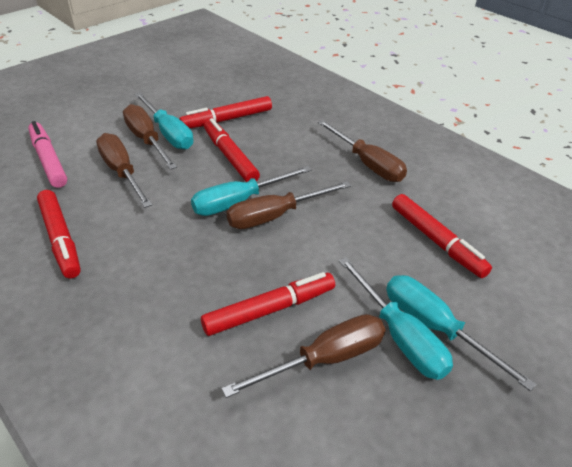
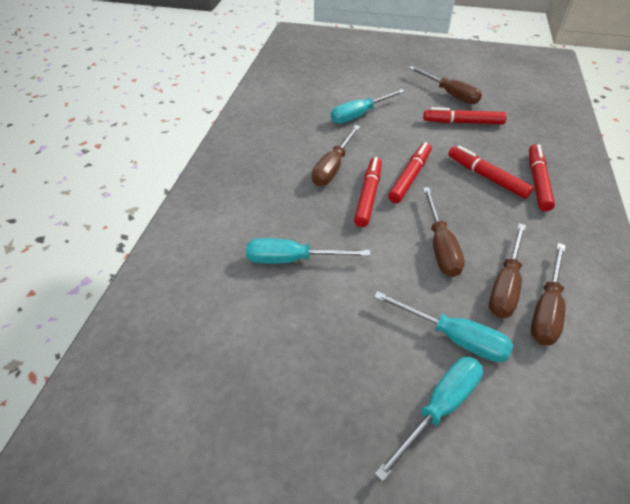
pink marker: [28,121,67,188] = 1 -> none = 0

